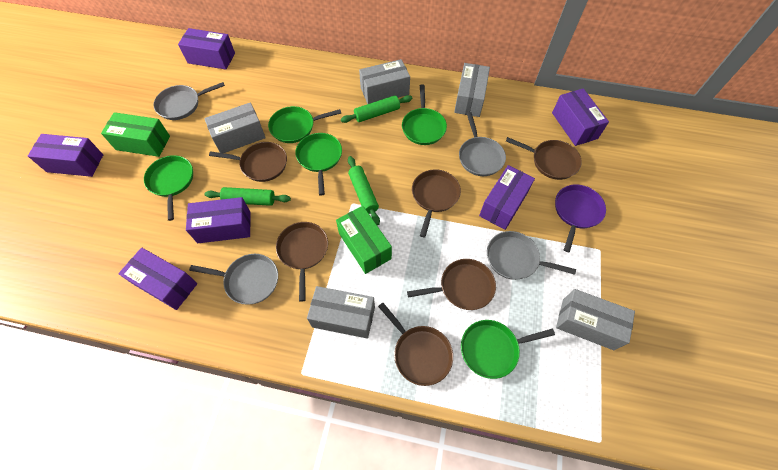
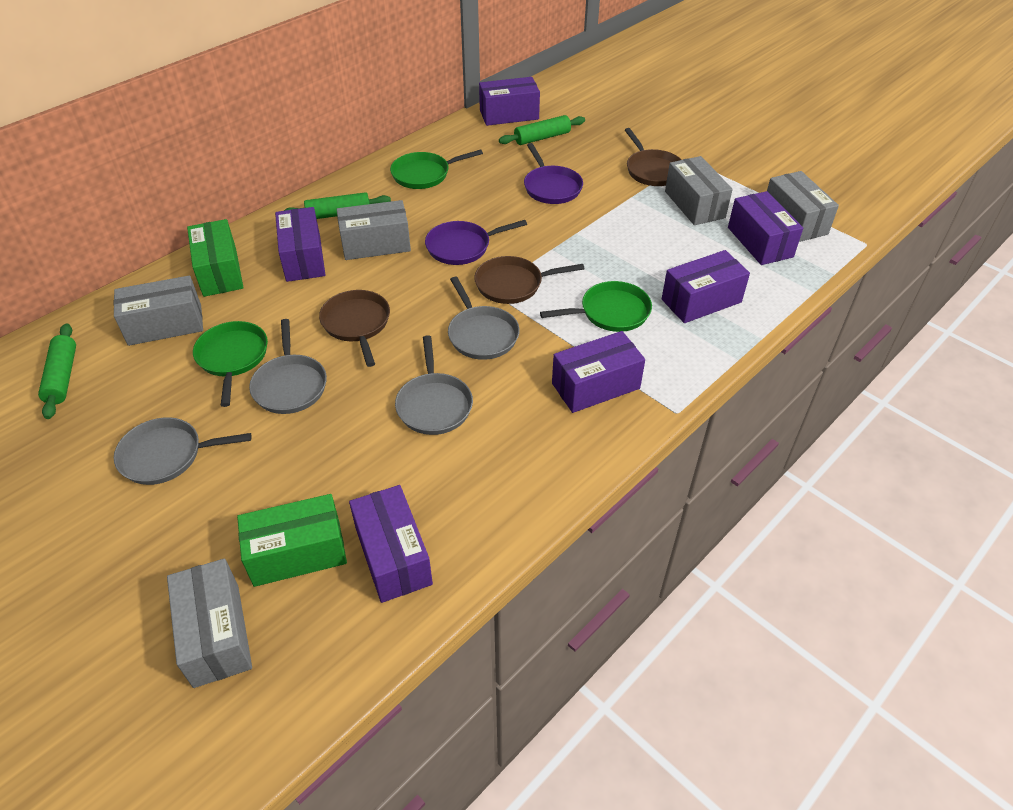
brown pan: [209,142,287,182] [276,222,328,302] [378,303,453,386] [407,259,496,310] [412,169,461,237] [506,137,582,180] = 6 -> [319,290,390,367] [474,256,584,304] [625,128,682,186] = 3
green pan: [144,155,193,221] [268,106,341,143] [295,133,342,196] [402,84,447,145] [461,320,555,379] = 5 -> [193,321,268,407] [390,149,483,189] [540,281,652,332] = 3
purple pan: [555,184,606,252] = 1 -> [425,220,527,265] [524,143,583,204] = 2

